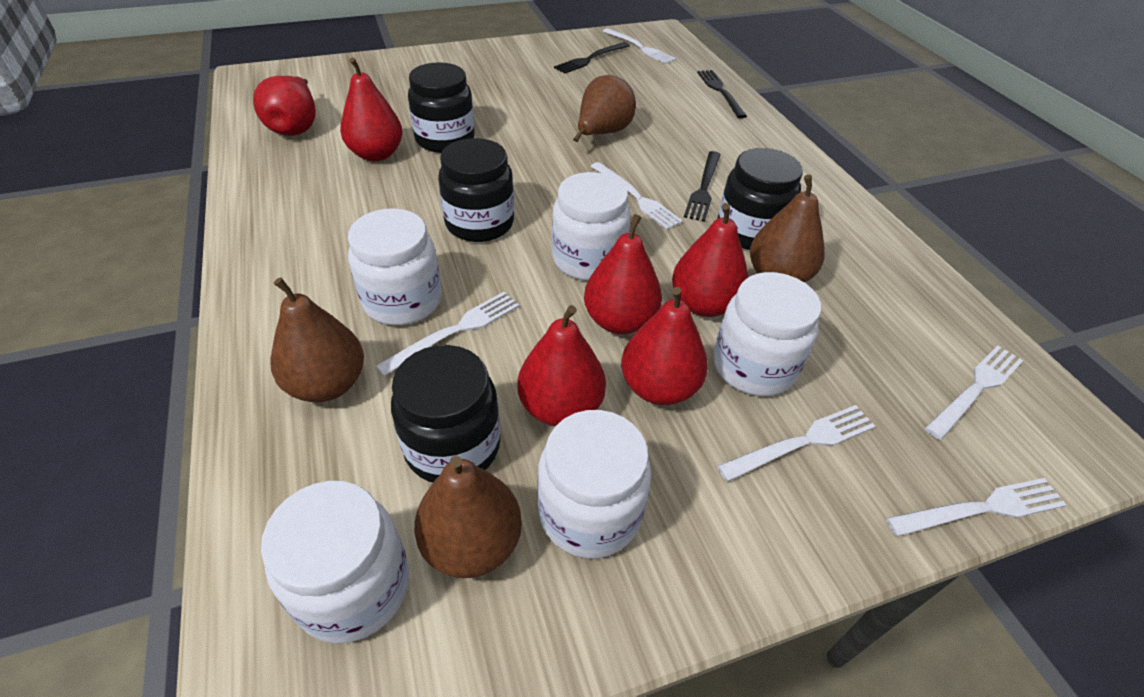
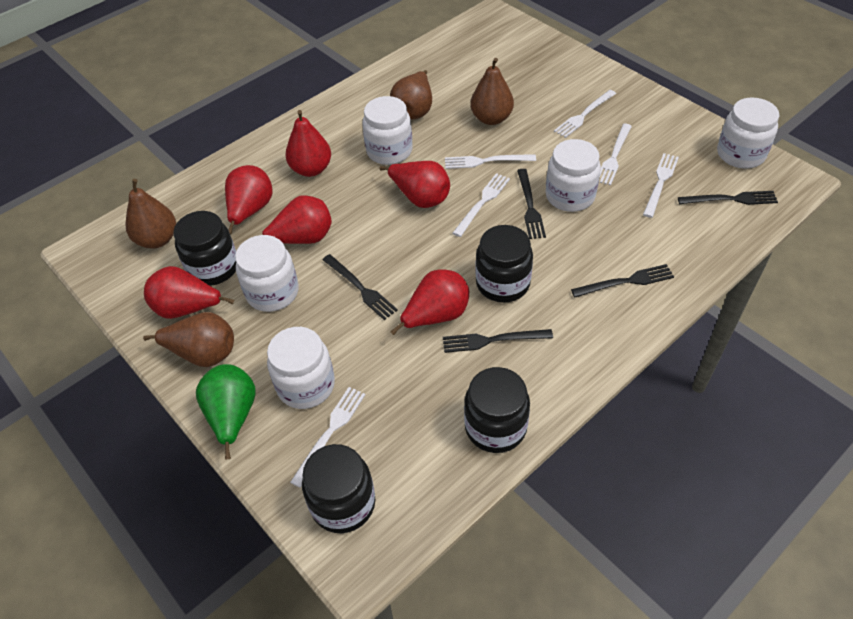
black fork: [554,42,630,74] [684,151,721,222] [697,70,747,119] = 3 -> [322,254,398,320] [443,329,553,353] [517,169,546,239] [571,264,674,297] [678,191,778,205] = 5
green pear: none = 0 -> [196,364,256,460] = 1

